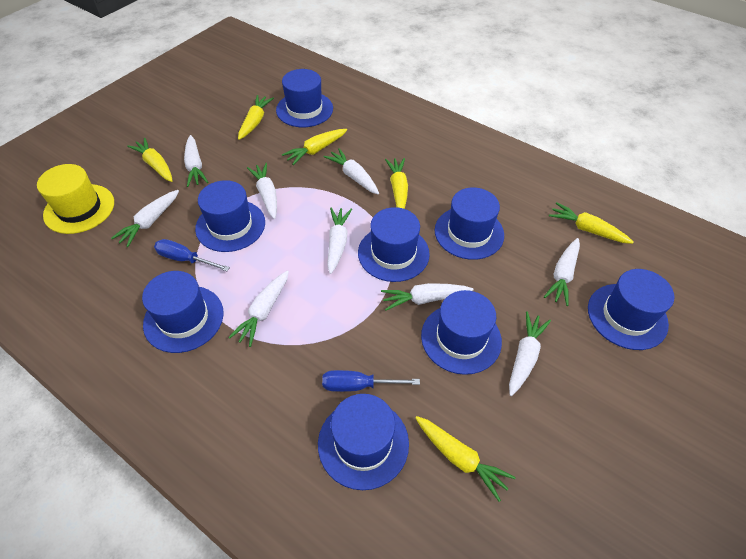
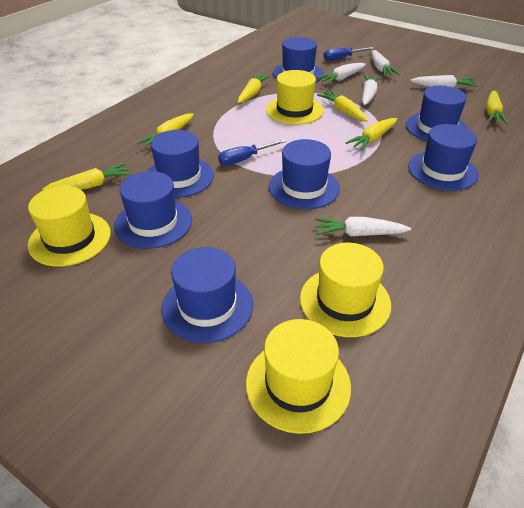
blue hat: [142,271,224,353] [195,180,265,252] [276,69,333,127] [318,394,409,490] [358,207,430,282] [421,290,502,375] [435,188,504,260] [588,269,674,350] = 8 -> [114,171,192,249] [148,130,214,198] [161,247,253,343] [269,139,340,209] [273,37,324,82] [406,86,468,141] [408,124,479,191] = 7
white carrot: [111,190,179,247] [184,135,208,187] [228,271,289,347] [247,163,277,219] [324,148,379,195] [327,207,352,274] [381,283,474,310] [509,311,551,396] [544,238,580,306] = 9 -> [314,217,411,237] [316,63,366,84] [362,75,381,105] [372,50,400,76] [410,75,478,87] = 5
yellow hat: [37,164,114,234] = 1 -> [28,186,111,267] [246,319,351,434] [266,70,324,125] [300,243,391,337] = 4

